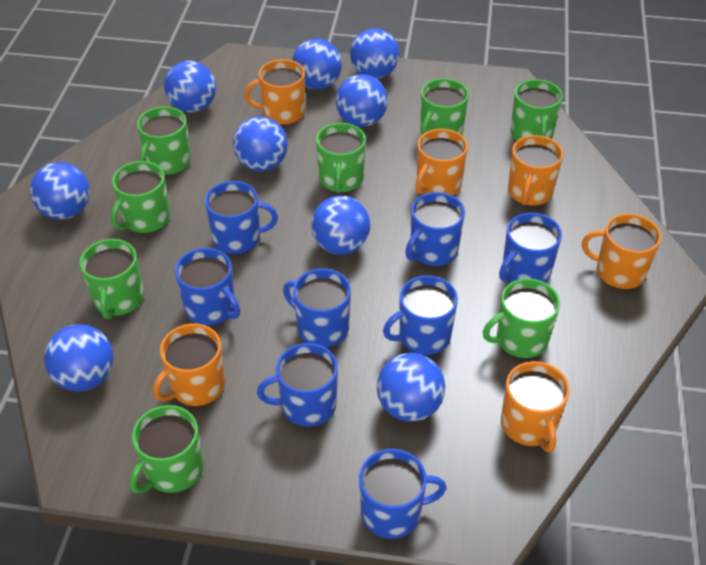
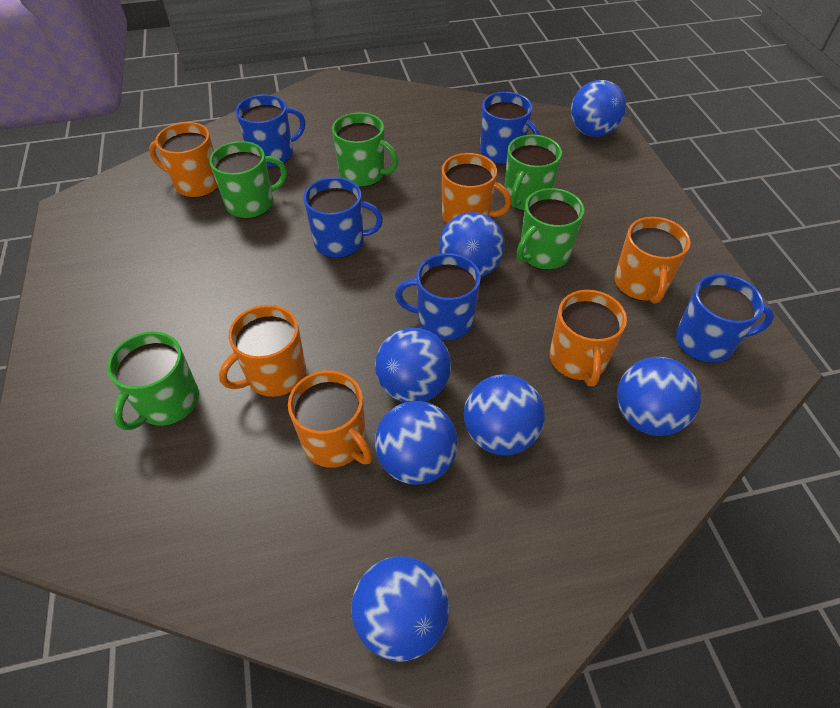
blue ball: [30,162,90,219] [44,324,114,391] [164,61,216,113] [233,117,288,171] [292,39,342,90] [311,196,370,255] [336,74,388,127] [350,28,399,79] [377,353,445,422] = 9 -> [352,556,449,661] [375,328,451,403] [375,401,458,485] [439,212,505,277] [464,374,545,455] [571,80,626,137] [617,357,701,436] = 7
blue mug: [175,248,240,326] [205,181,278,255] [257,343,338,427] [283,268,351,347] [359,449,447,539] [383,275,458,355] [405,192,465,267] [499,213,562,283] = 8 -> [236,94,305,167] [304,177,383,258] [395,253,481,341] [480,92,540,164] [676,274,774,363] = 5
green mug: [80,239,144,319] [111,161,170,234] [129,405,203,493] [137,106,191,175] [316,123,366,193] [420,78,469,136] [483,278,560,358] [511,79,563,141] = 8 -> [107,331,199,430] [209,141,287,219] [332,112,398,187] [504,135,562,211] [517,188,584,270] = 5

